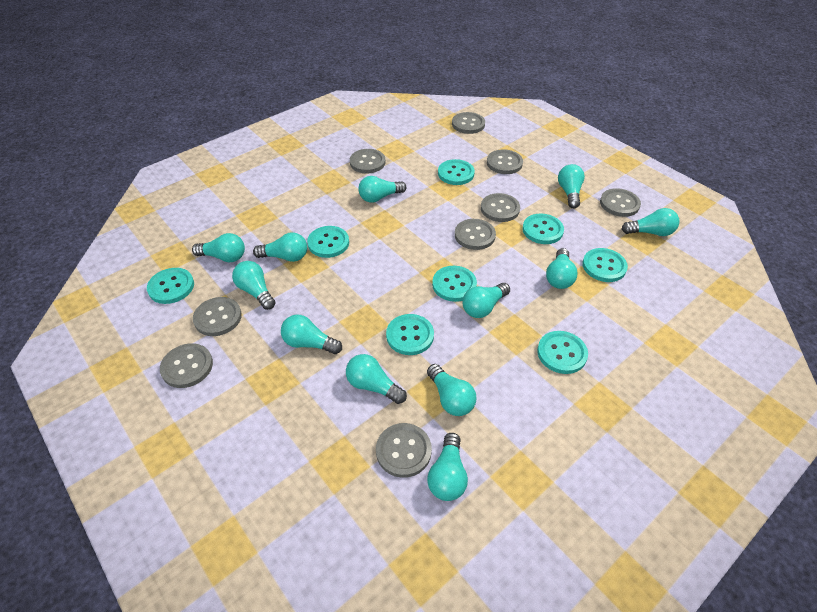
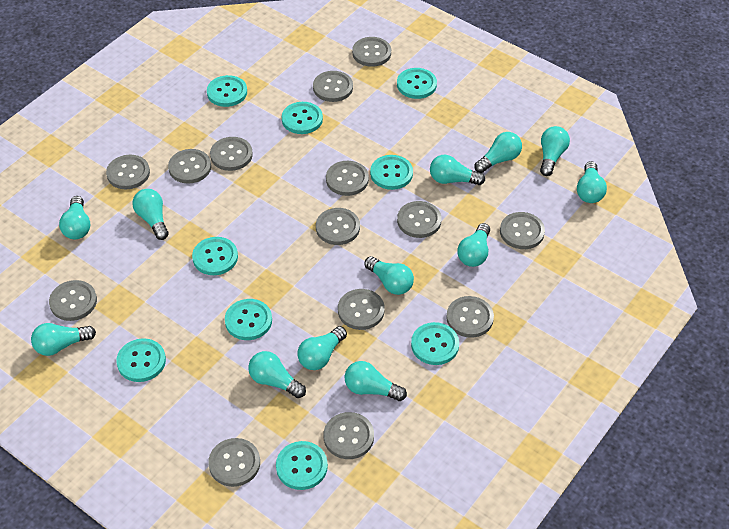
grey button: [160,343,213,388] [193,297,242,336] [350,149,386,174] [376,423,432,478] [452,112,485,134] [455,219,496,250] [481,193,520,222] [487,149,523,174] [600,188,641,217] = 9 -> [49,280,97,321] [106,155,150,189] [168,149,211,184] [208,438,260,487] [210,137,253,171] [313,71,353,102] [316,208,360,245] [324,412,374,459] [326,161,369,196] [338,289,385,330] [352,37,391,67] [397,201,441,238] [446,296,494,338] [500,212,545,249] = 14
turquoise button: [147,268,194,304] [307,226,349,258] [386,314,434,355] [432,266,477,302] [438,159,475,185] [522,214,564,244] [537,331,588,374] [582,248,628,282] = 8 -> [116,338,166,382] [192,237,238,275] [207,75,247,107] [225,299,272,340] [276,441,328,490] [282,102,323,134] [370,155,413,190] [397,68,437,99] [411,322,459,365] = 9

